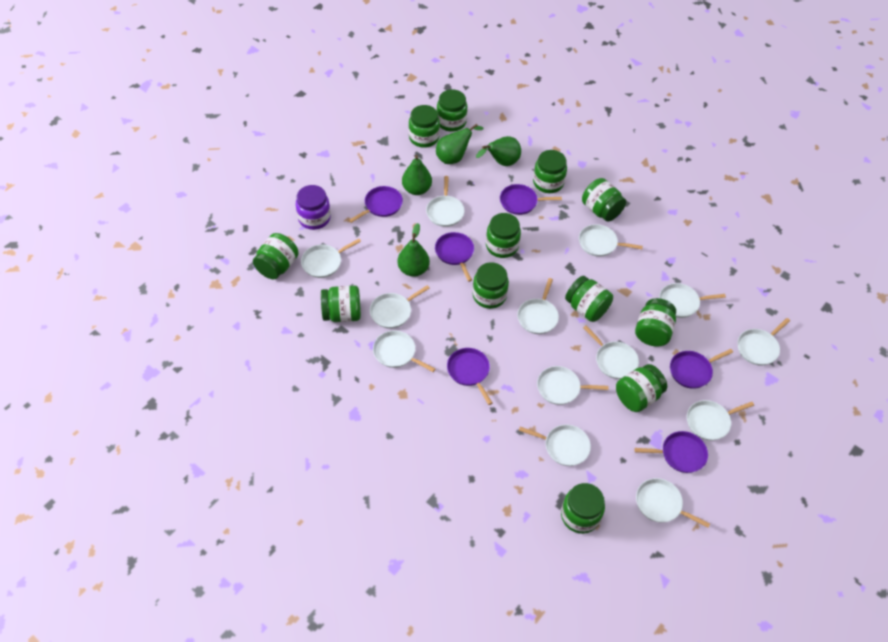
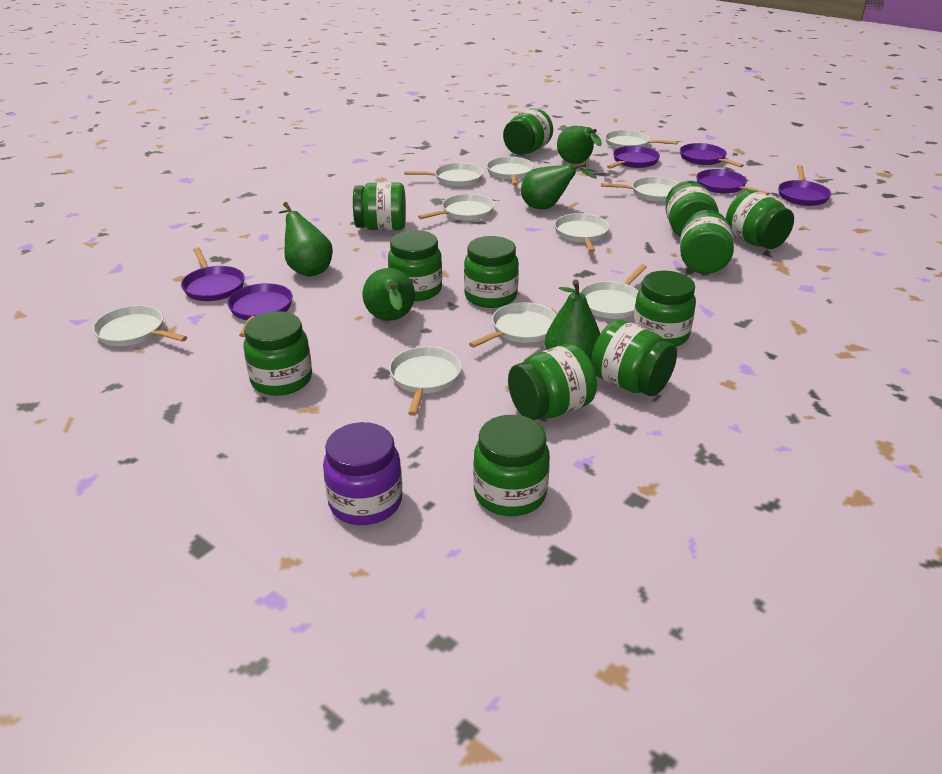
green pear: [397,223,430,277] [402,155,432,195] [436,124,484,164] [476,136,521,166] = 4 -> [278,202,333,277] [362,268,415,321] [521,163,597,209] [545,279,600,360] [557,126,602,164] = 5
white pan: [301,239,361,278] [370,285,430,328] [373,331,435,372] [426,176,464,227] [517,278,559,334] [519,425,591,466] [537,366,608,405] [579,224,643,257] [583,325,639,379] [636,478,710,528] [659,283,726,318] [687,400,754,441] [738,318,790,366] = 13 -> [93,305,187,346] [389,347,462,416] [404,163,484,187] [418,194,495,221] [469,302,556,348] [487,157,534,186] [554,213,610,253] [580,264,647,319] [601,177,679,202] [605,130,678,149] = 10

